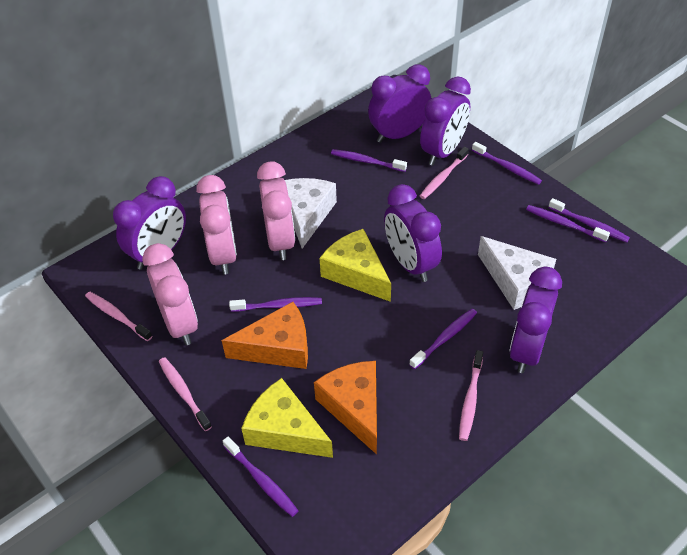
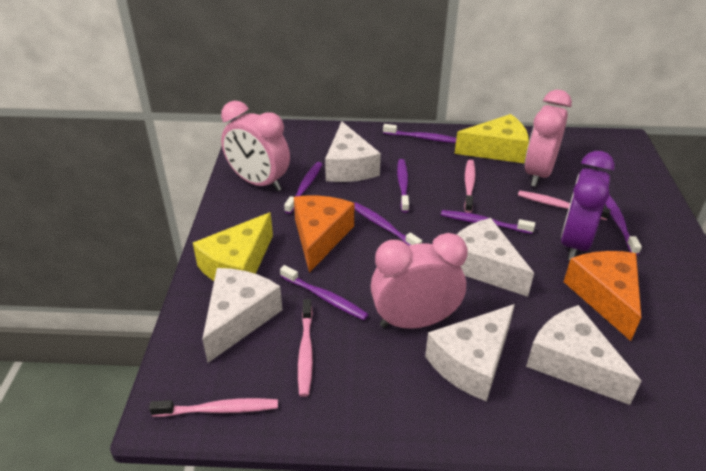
purple clock: [113,176,186,270] [368,64,432,143] [384,184,442,282] [420,77,471,165] [510,267,562,373] = 5 -> [561,151,615,260] = 1
white cheese: [285,178,337,249] [478,236,556,310] = 2 -> [202,268,282,363] [325,121,381,182] [425,304,515,401] [456,218,534,297] [526,305,642,405] = 5

